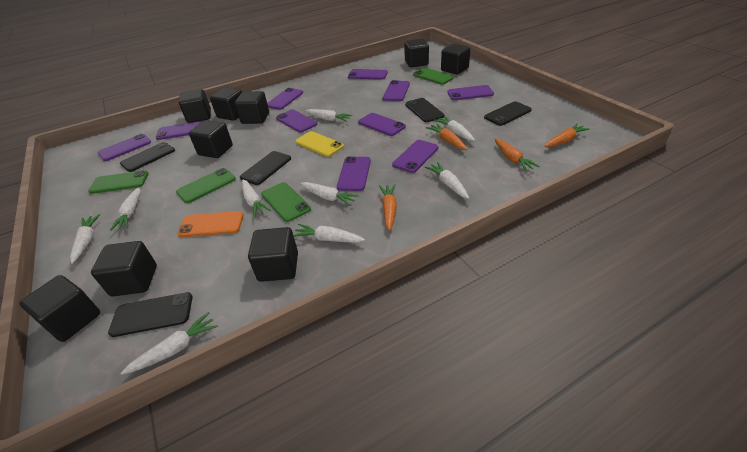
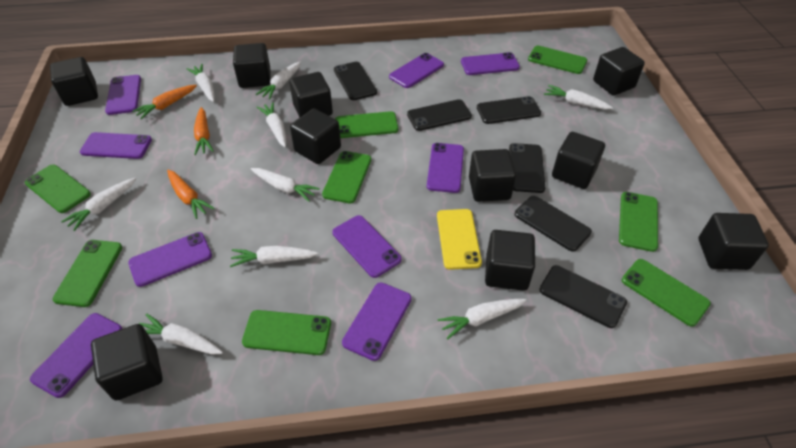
black cube: [19,275,100,342] [91,241,157,296] [179,89,211,123] [189,120,233,158] [210,87,242,121] [235,91,269,124] [248,227,298,282] [404,39,429,67] [441,44,471,74] = 9 -> [50,57,98,106] [91,324,163,400] [233,43,271,88] [289,72,333,117] [290,108,341,164] [469,149,516,202] [485,230,535,291] [552,132,605,189] [593,47,645,96] [699,213,769,270] = 10
black phone: [108,292,193,337] [120,142,175,172] [240,151,291,185] [405,98,445,122] [484,101,532,126] = 5 -> [334,62,377,100] [407,99,472,131] [477,96,541,124] [509,143,545,193] [514,196,592,252] [539,265,627,328] = 6
green phone: [88,170,149,194] [176,168,236,203] [261,182,311,222] [413,68,454,85] = 4 -> [25,165,91,213] [52,240,122,307] [242,310,331,355] [322,151,371,203] [335,111,398,138] [528,46,587,74] [619,192,658,252] [622,259,711,327] = 8
orange carrot: [379,184,397,231] [426,123,467,150] [495,138,540,171] [544,123,590,147] = 4 -> [132,85,197,119] [167,170,214,219] [194,107,214,155] = 3
orange phone: [177,211,244,237] = 1 -> none = 0
purple phone: [98,134,151,161] [156,121,203,140] [267,88,303,110] [276,109,317,133] [337,156,371,191] [348,69,388,80] [358,113,406,136] [382,80,410,101] [392,140,438,173] [447,85,494,100] = 10 -> [30,313,122,398] [80,132,152,159] [105,75,141,115] [128,232,212,287] [332,215,402,278] [342,283,412,361] [389,53,444,88] [427,143,464,193] [461,52,520,75] = 9

